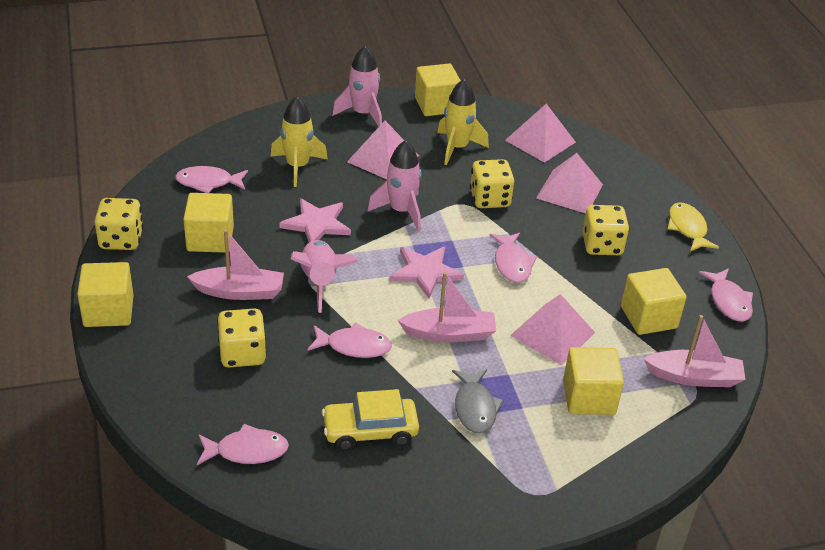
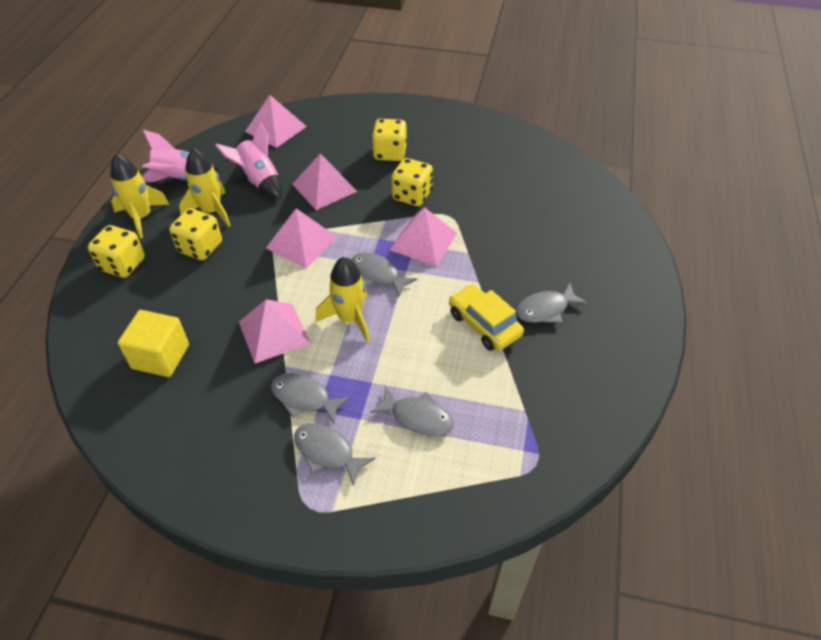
grey fish: [452,369,504,434] = 1 -> [271,373,351,424] [294,423,375,486] [351,252,417,297] [370,387,454,436] [516,283,587,323] = 5
pink boat: [187,229,284,300] [397,272,496,342] [643,315,746,387] = 3 -> none = 0
pink fish: [175,166,248,193] [197,424,289,465] [308,323,392,358] [490,233,537,283] [699,268,753,322] = 5 -> none = 0
pink pyramid: [347,121,419,179] [505,104,576,163] [510,294,595,365] [536,153,603,213] = 4 -> [239,299,311,363] [245,95,307,148] [266,208,338,268] [292,153,357,210] [390,207,457,266] = 5
pink rocket: [291,240,358,313] [332,46,382,127] [368,140,422,231] = 3 -> [142,130,219,182] [215,122,282,199] = 2
pink star: [279,198,351,242] [389,246,464,298] = 2 -> none = 0
yellow cube: [77,262,133,327] [183,193,234,253] [415,64,461,116] [563,347,624,415] [621,268,687,335] = 5 -> [118,310,189,377] = 1
yellow fish: [668,202,719,252] = 1 -> none = 0
yellow rocket: [270,96,328,187] [437,79,489,165] = 2 -> [110,154,169,239] [179,148,231,227] [315,257,370,342] = 3

